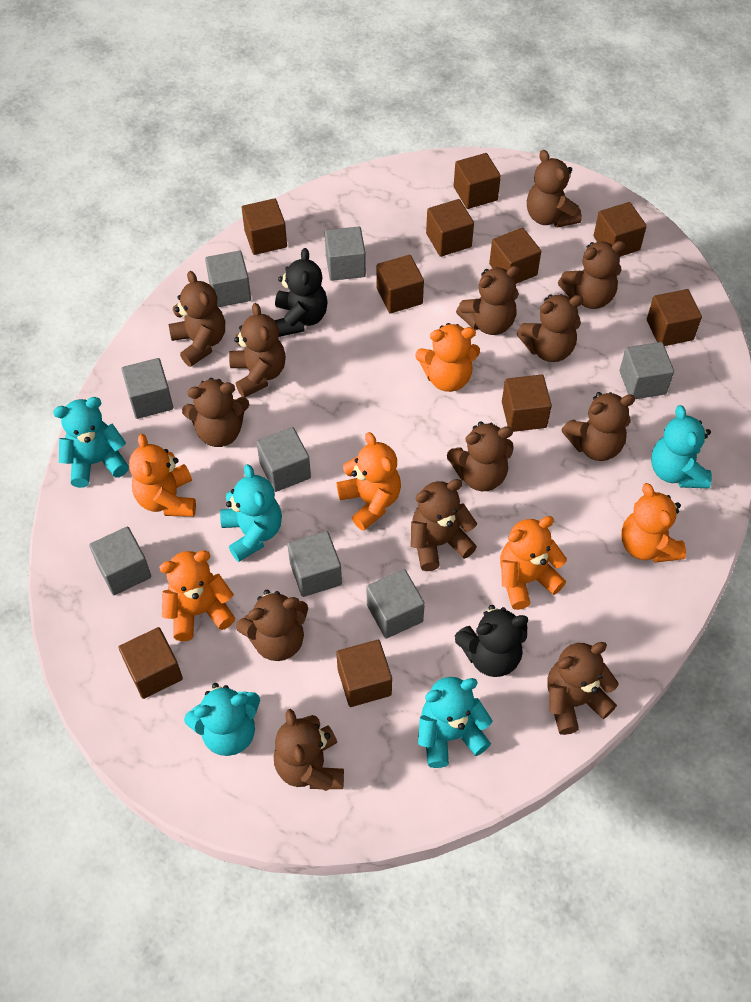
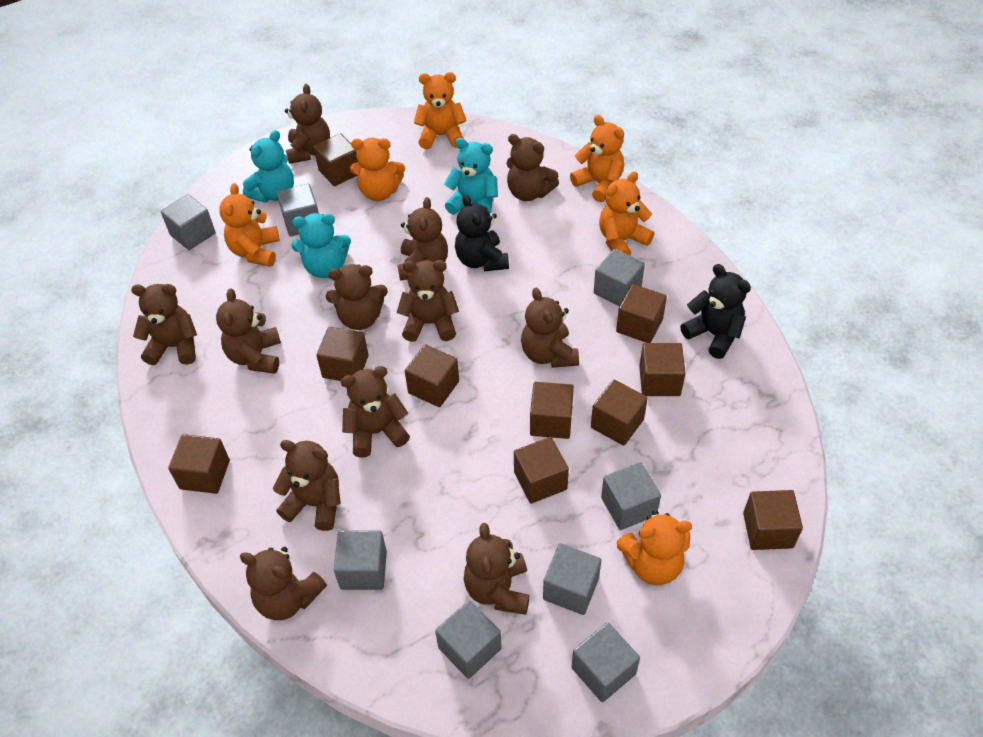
brown teddy bear: [169,271,225,367] [182,378,249,447] [229,303,286,397] [236,590,308,661] [274,709,344,791] [411,479,477,571] [447,421,514,491] [456,266,520,335] [517,294,584,362] [527,150,582,228] [548,642,618,735] [558,241,625,309] [562,392,635,461] = 13 -> [131,284,197,365] [216,288,281,374] [240,547,327,620] [273,440,341,531] [285,84,330,164] [326,264,388,330] [341,366,410,458] [397,260,459,342] [398,197,448,280] [464,523,530,615] [506,134,559,201] [521,288,579,368] = 12
turquoise teddy bear: [53,397,129,488] [184,683,260,756] [220,464,282,562] [418,677,493,768] [651,405,712,488] = 5 -> [243,130,294,203] [292,213,351,278] [444,138,498,215] = 3

